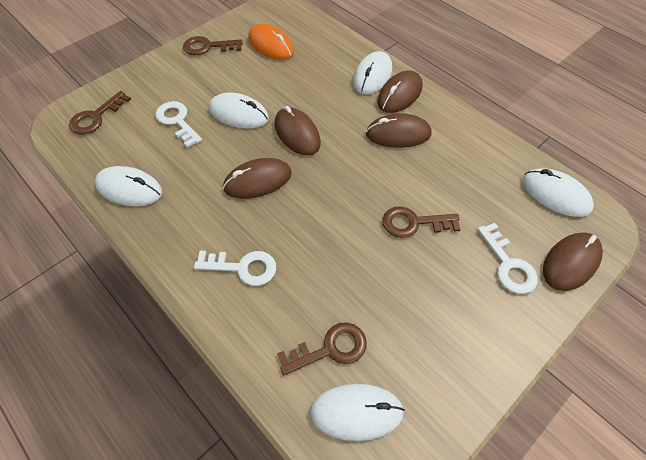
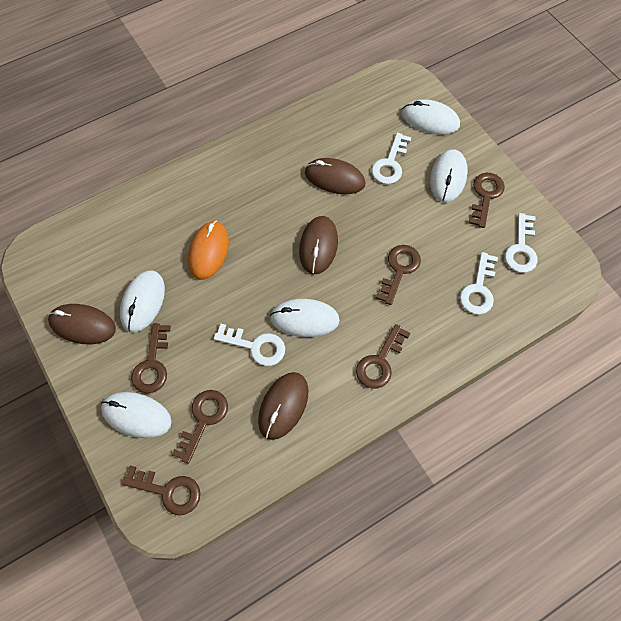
brown key: [69,91,131,135] [183,36,243,55] [277,322,367,375] [382,206,461,238] = 4 -> [122,465,200,515] [131,323,171,393] [172,390,228,464] [356,324,411,389] [376,245,421,305] [469,173,505,228] = 6
brown mouse: [223,158,292,199] [275,106,321,156] [366,113,432,148] [377,70,423,113] [543,232,603,291] = 5 -> [48,304,116,344] [258,372,308,440] [299,216,338,274] [305,158,365,194] = 4
white key: [156,101,202,148] [194,251,276,286] [478,223,538,294] = 3 -> [214,324,285,366] [371,133,411,184] [460,252,498,314] [505,213,538,273] = 4

